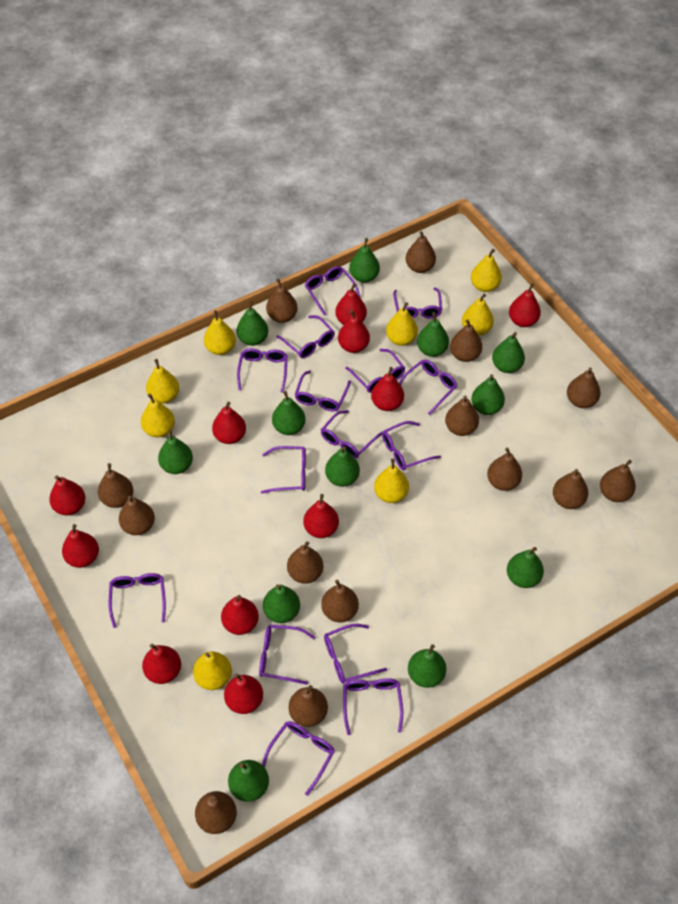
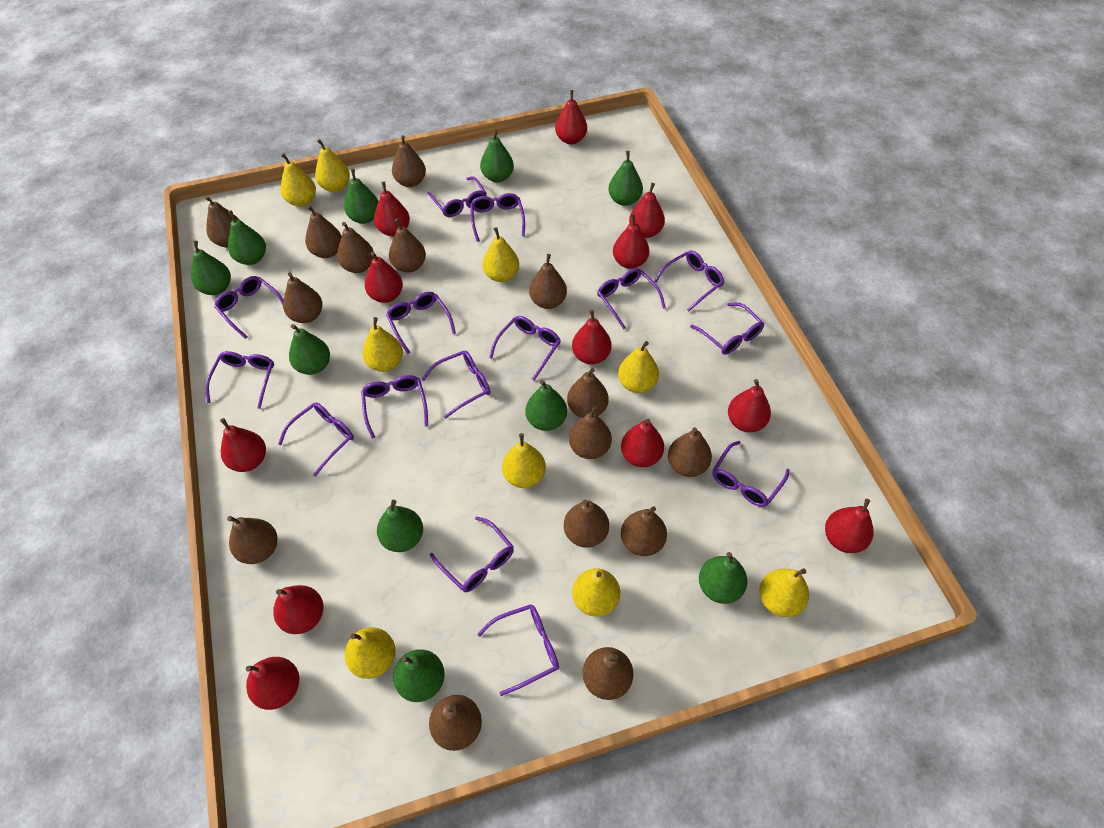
brown pear: [98,463,133,508] [119,496,155,535] [195,791,237,834] [266,278,298,323] [287,541,323,584] [289,685,328,727] [321,580,359,622] [406,231,436,273] [445,396,479,436] [450,319,482,362] [487,448,522,491] [553,469,588,509] [567,368,601,408] [600,460,636,502] = 14 -> [204,196,240,248] [227,516,278,564] [283,272,322,323] [305,205,342,258] [337,222,374,273] [389,218,426,273] [392,135,426,187] [429,695,482,751] [529,254,567,309] [564,500,609,548] [567,368,609,418] [569,405,612,459] [583,647,633,700] [621,506,667,556] [668,427,712,477] = 15
green pear: [158,429,193,474] [228,760,269,802] [237,301,268,346] [263,584,300,623] [272,391,306,435] [325,446,360,487] [349,238,380,283] [408,644,446,688] [417,312,449,357] [471,374,505,415] [492,332,525,373] [507,547,544,588] = 12 -> [191,240,231,295] [228,210,266,265] [289,324,330,375] [344,169,379,224] [377,500,423,552] [393,649,445,702] [480,130,514,182] [525,380,567,431] [608,151,643,206] [699,552,748,604] = 10
red pear: [49,476,85,515] [62,524,99,568] [142,644,181,684] [212,402,246,444] [221,595,259,635] [224,673,263,714] [303,494,339,538] [335,284,367,325] [338,310,370,353] [371,367,404,411] [509,283,541,327] = 11 -> [220,418,266,472] [246,657,300,710] [273,585,324,634] [365,252,403,303] [374,181,410,236] [555,90,587,144] [572,309,612,364] [613,214,649,269] [621,419,664,467] [629,183,665,238] [728,379,771,432] [825,499,874,553] = 12
yellow pear: [141,394,175,438] [146,359,179,404] [193,651,232,690] [204,310,236,355] [374,458,409,503] [386,302,418,346] [462,294,494,336] [471,249,502,292] = 8 -> [281,153,316,207] [315,139,350,192] [345,627,396,679] [362,317,403,372] [482,227,519,282] [502,433,546,488] [572,568,620,617] [618,341,659,393] [759,568,809,617] = 9

